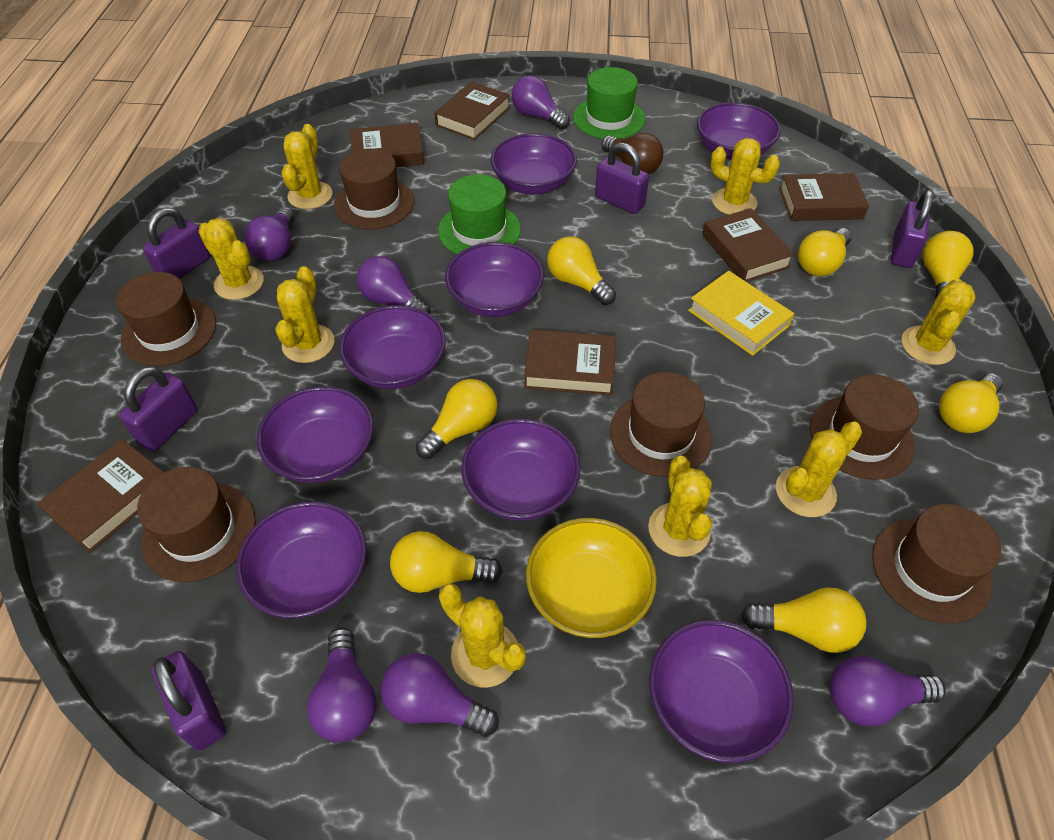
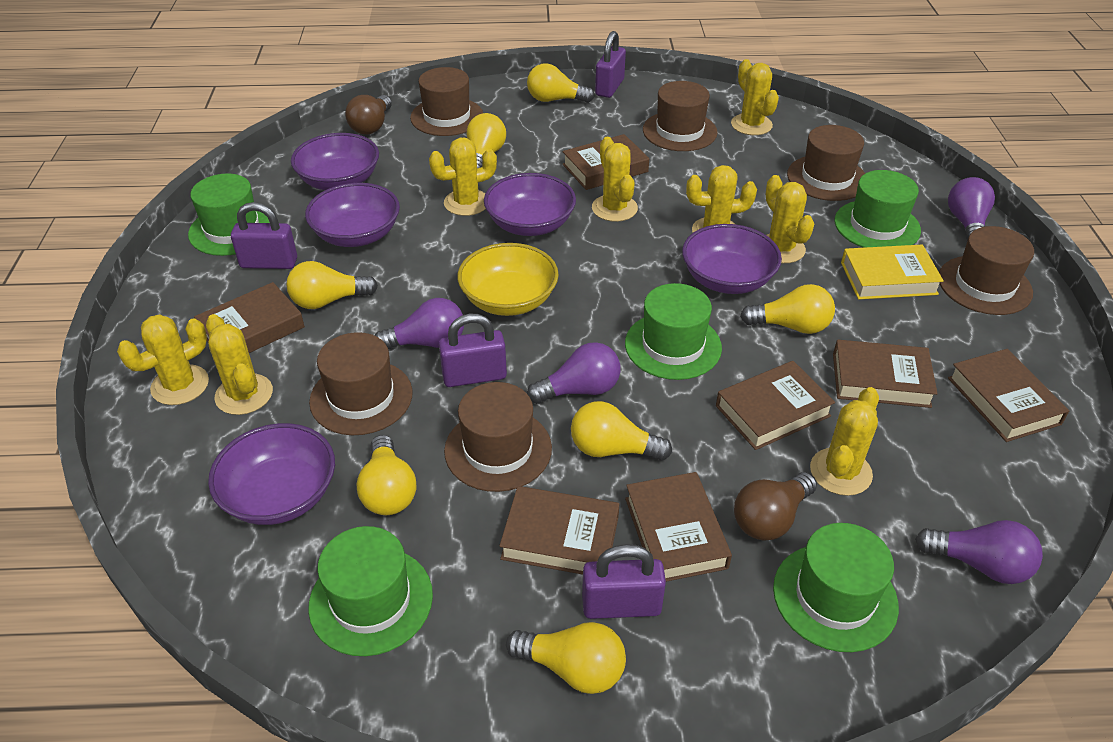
brown book: [37,439,164,553] [350,123,424,167] [434,82,510,140] [524,329,616,395] [702,208,795,282] [779,173,869,221] = 6 -> [194,282,305,353] [499,486,619,575] [563,134,649,190] [625,472,732,582] [716,361,835,450] [833,340,938,408] [948,349,1070,442] = 7
brown light bulb: [601,133,663,174] = 1 -> [345,95,392,135] [734,472,817,541] = 2
green hat: [438,174,521,254] [573,67,646,139] = 2 -> [188,173,270,256] [308,526,433,656] [625,283,722,380] [773,523,899,652] [834,170,921,248] = 5
purple bowl: [236,501,367,618] [257,386,373,483] [339,305,446,389] [445,242,544,317] [461,419,580,521] [490,133,577,195] [649,620,794,763] [697,102,781,160] = 8 -> [208,423,335,525] [291,133,379,190] [305,183,400,247] [484,173,576,236] [682,224,782,294] = 5
purple light bulb: [244,207,295,261] [307,627,376,743] [357,256,430,314] [381,653,499,737] [512,75,570,130] [830,656,945,727] = 6 -> [375,298,464,349] [527,342,620,404] [915,520,1043,584] [948,177,995,241] = 4
purple padlock: [119,366,197,451] [143,208,210,279] [151,651,226,751] [595,142,649,214] [891,190,933,268] = 5 -> [231,202,297,269] [439,314,507,387] [582,544,666,619] [595,31,626,98] = 4

